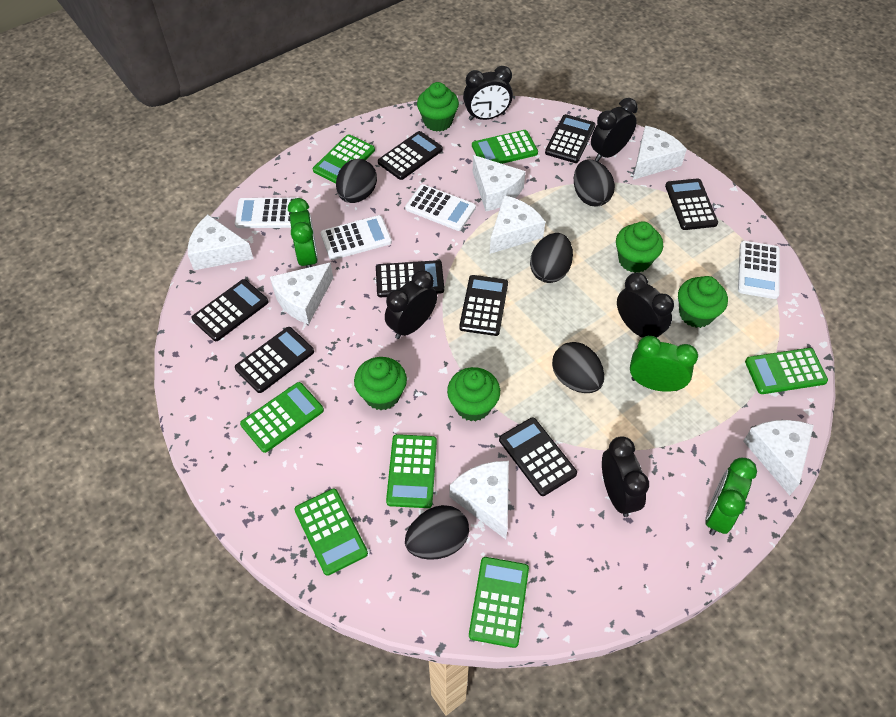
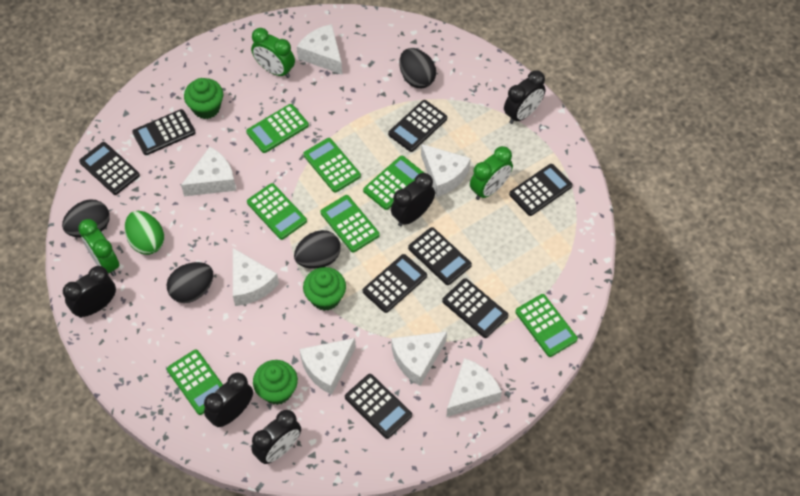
black egg: [336,159,377,203] [405,505,469,560] [530,233,573,283] [552,342,604,393] [574,159,615,207] = 5 -> [62,199,110,238] [167,262,213,303] [294,230,341,269] [399,48,436,88] = 4
green cupcake: [354,357,407,410] [417,82,459,132] [447,367,500,421] [616,221,663,273] [678,276,728,328] = 5 -> [184,78,223,119] [253,360,298,405] [303,267,346,311] = 3
green egg: none = 0 -> [125,211,164,255] = 1
white calculator: [235,198,295,228] [321,215,392,260] [405,184,476,231] [738,241,780,299] = 4 -> none = 0

